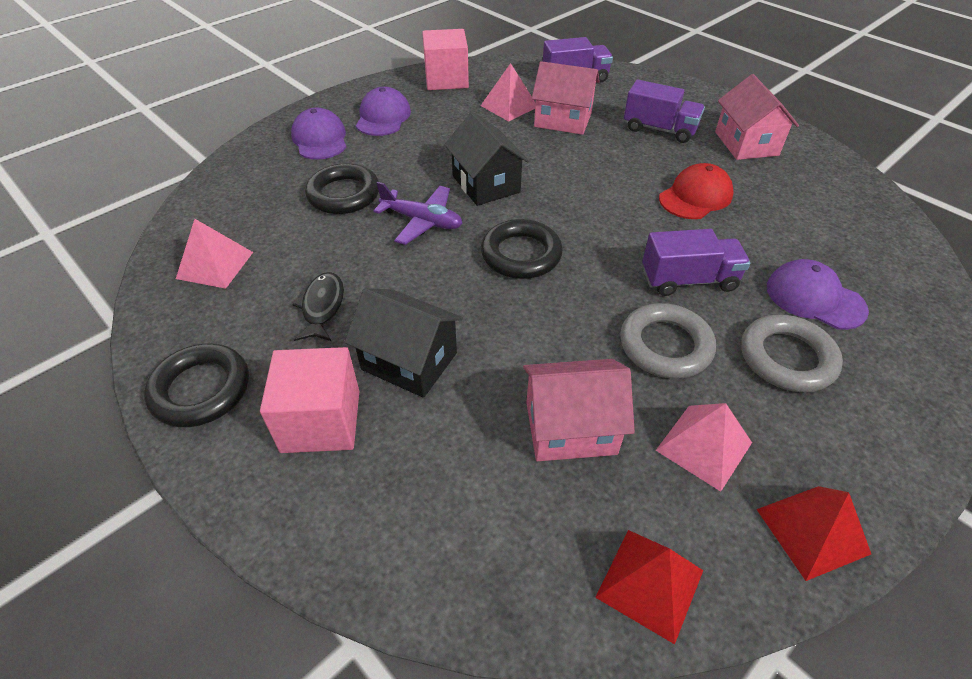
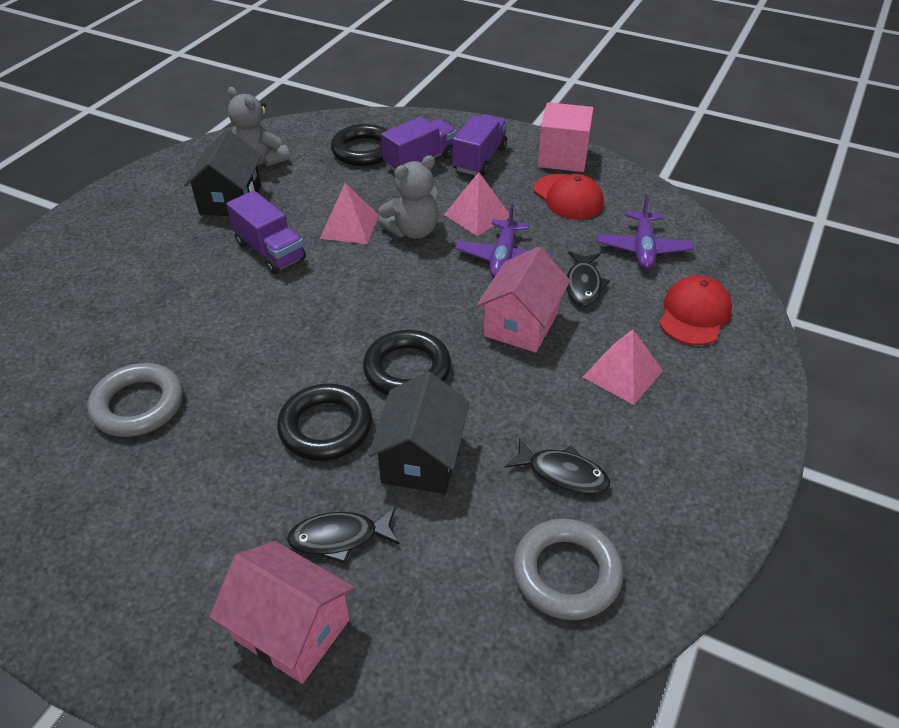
black fish: [292,272,344,341] = 1 -> [287,508,400,564] [505,438,610,495] [567,251,610,306] = 3
grey teddy bear: none = 0 -> [228,87,290,167] [378,155,438,239] = 2
pink cube: [260,347,360,453] [422,29,469,90] = 2 -> [537,102,594,172] = 1
pink house: [523,359,635,461] [532,61,600,135] [715,74,799,160] = 3 -> [210,541,354,684] [477,247,570,353] = 2
purple cap: [291,108,347,160] [356,87,411,136] [767,259,869,330] = 3 -> none = 0
purple plane: [374,182,463,245] = 1 -> [455,204,552,278] [597,195,694,269] = 2
red cap: [659,163,734,219] = 1 -> [534,174,604,219] [659,275,732,345] = 2
red pyramid: [595,530,703,644] [756,486,871,581] = 2 -> none = 0

